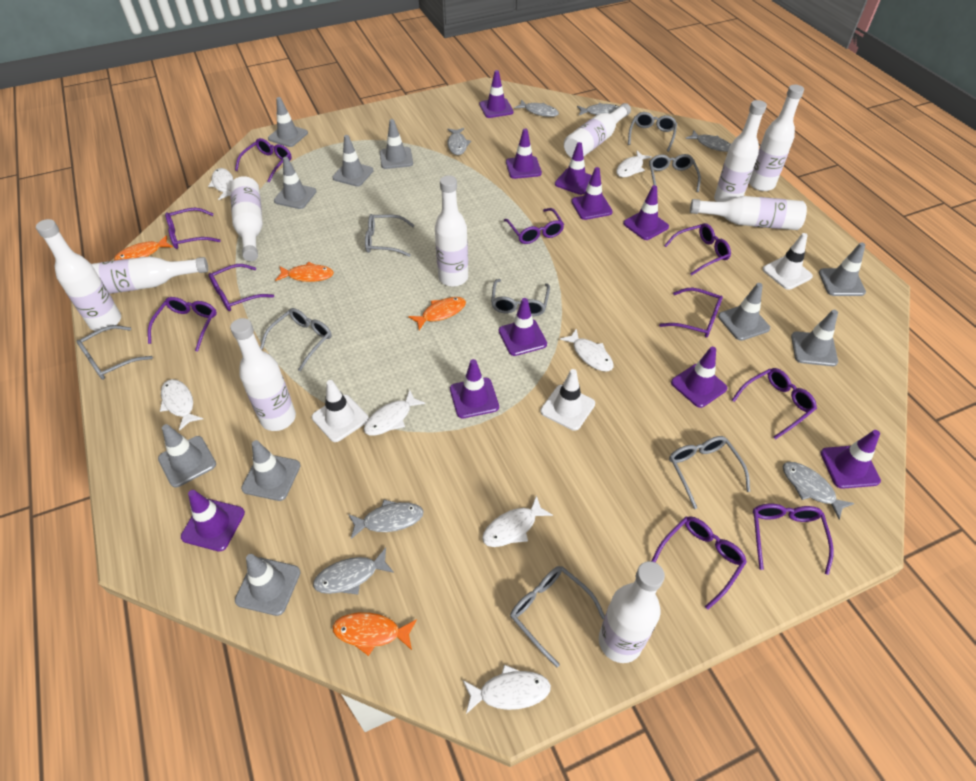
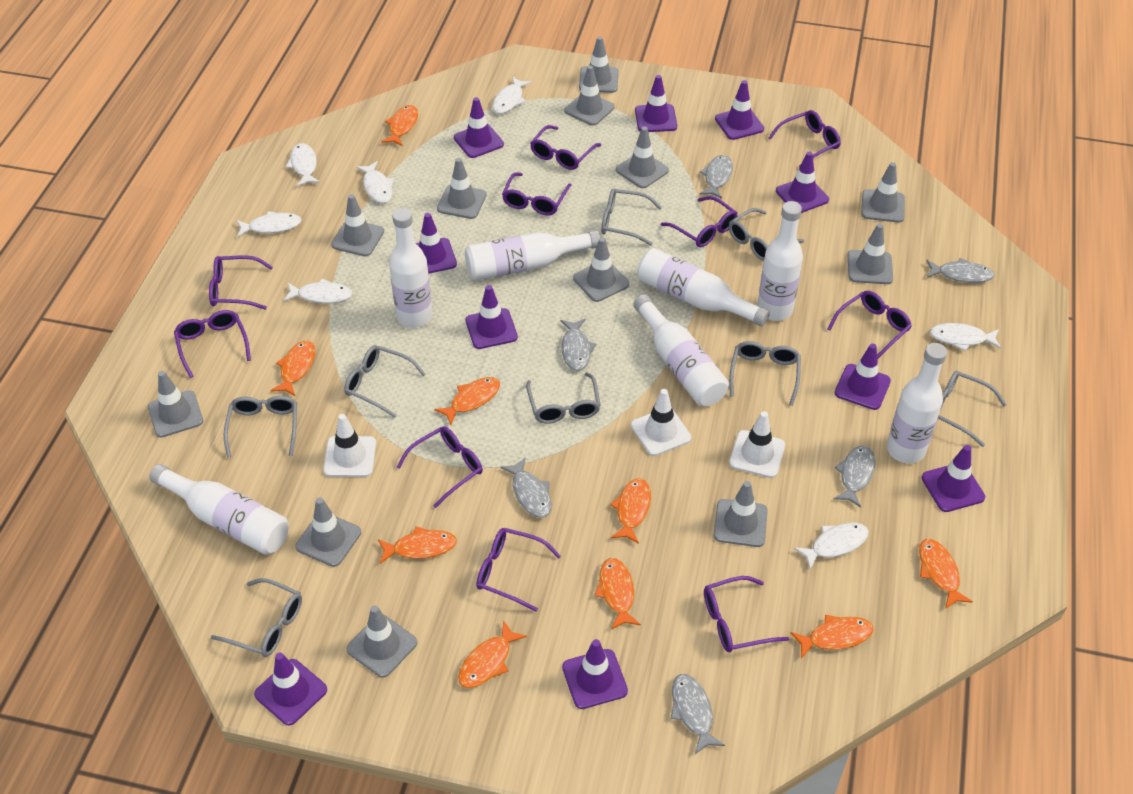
grey fish: [313,548,394,595] [348,500,424,539] [447,128,471,155] [514,100,559,117] [577,103,619,115] [685,130,731,152] [783,462,854,520] = 7 -> [501,457,551,518] [560,319,596,371] [671,674,725,754] [699,155,733,199] [834,446,875,508] [926,258,995,283] = 6
grey traffic cone: [158,424,216,488] [235,554,301,616] [241,440,300,501] [268,97,308,147] [274,157,317,209] [332,135,374,187] [380,119,413,169] [718,283,770,341] [791,310,838,366] [819,242,866,296] = 10 -> [148,371,203,437] [295,497,361,567] [331,194,384,256] [346,605,417,678] [437,158,487,219] [564,65,615,126] [573,237,629,302] [579,36,619,93] [616,126,669,188] [714,481,768,547] [848,223,893,284] [861,162,905,222] = 12
orange fish: [114,235,173,260] [275,262,334,282] [333,612,417,656] [408,297,466,330] = 4 -> [270,341,315,396] [378,526,457,564] [381,105,418,146] [434,377,500,425] [458,620,527,688] [594,558,641,629] [610,478,651,544] [790,615,873,659] [919,539,973,609] = 9
white bottle: [36,219,121,331] [92,256,208,294] [230,176,263,261] [230,318,296,431] [435,175,468,287] [564,103,631,158] [599,561,665,663] [690,196,807,230] [714,100,767,202] [749,85,804,191] = 10 -> [149,464,289,555] [389,208,433,328] [465,230,600,281] [633,294,729,406] [637,248,770,327] [757,201,803,321] [887,343,947,464] = 7

